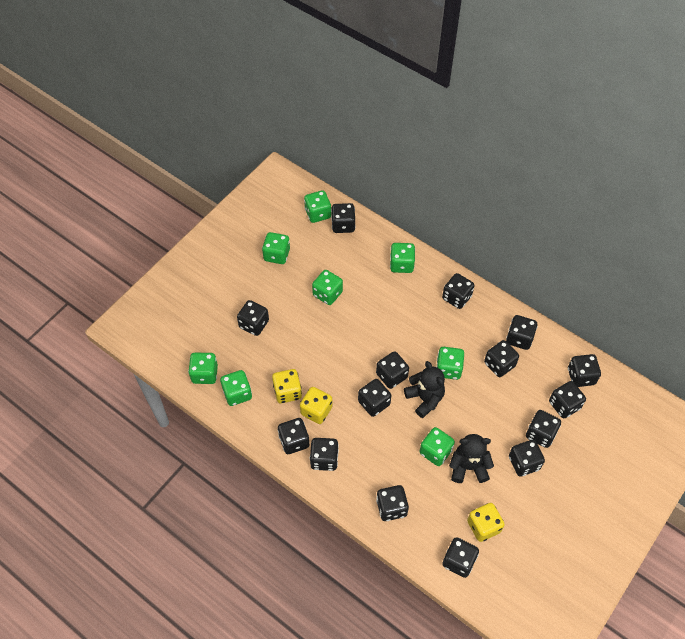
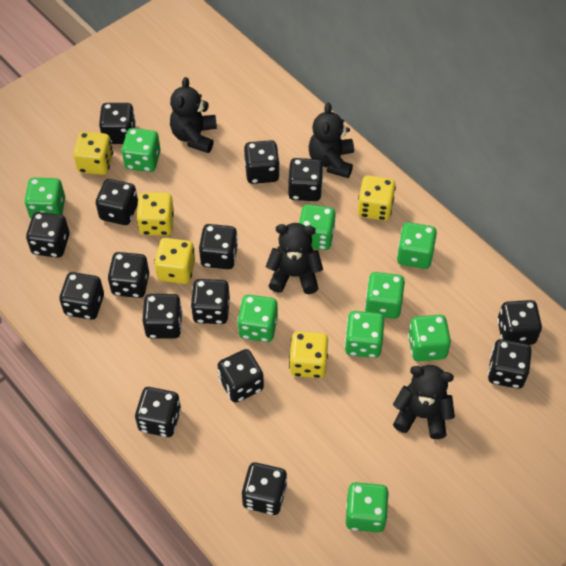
black teddy bear: [404,361,445,418] [449,434,494,483] = 2 -> [170,77,217,153] [266,223,323,294] [309,103,354,178] [393,365,455,439] = 4
green dice: [188,353,218,384] [220,370,252,406] [262,232,290,264] [304,190,331,223] [312,270,343,305] [390,243,415,273] [419,427,455,466] [437,347,464,380] = 8 -> [24,178,65,219] [121,128,161,172] [237,295,278,342] [299,204,336,250] [345,311,384,358] [346,482,389,532] [365,272,405,319] [397,222,437,269] [408,315,451,361] = 9
yellow dice: [272,369,302,403] [300,387,333,424] [467,503,505,542] = 3 -> [73,131,113,175] [136,192,174,235] [154,238,195,284] [289,331,328,378] [358,175,396,221] = 5

